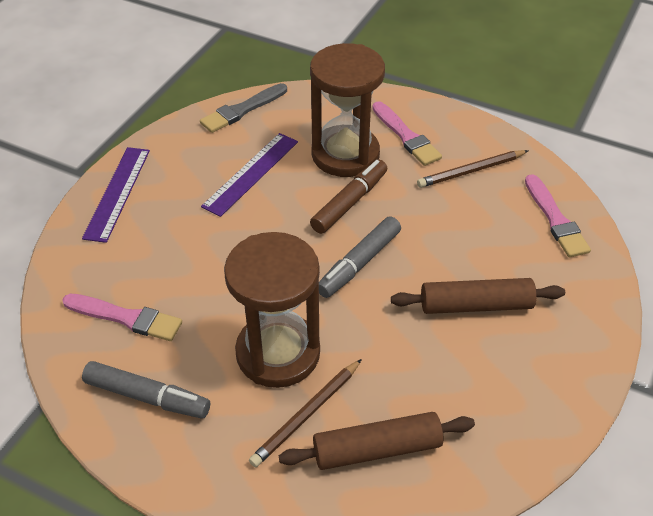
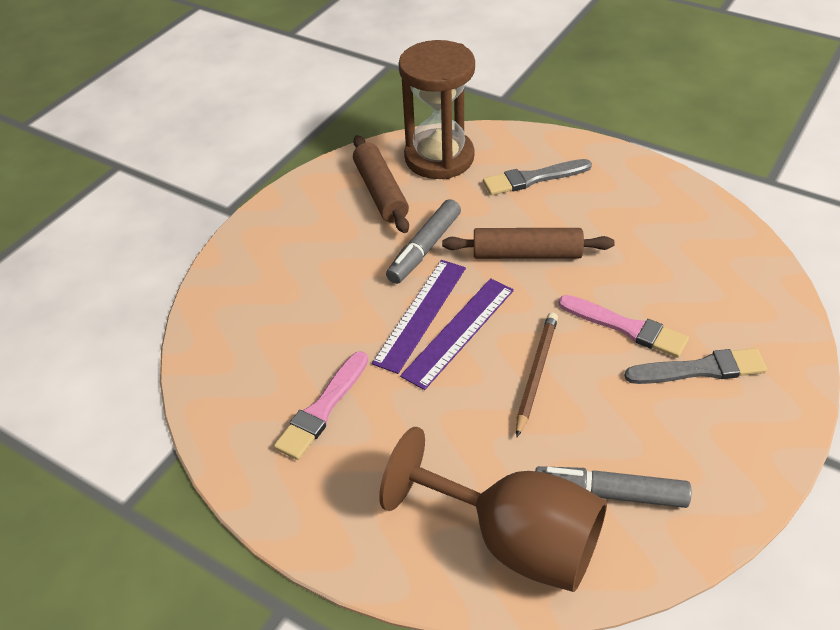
brown goblet: none = 0 -> [379,427,607,592] = 1
brown hourglass: [224,232,320,388] [310,43,385,177] = 2 -> [398,40,475,179] = 1
brown marker: [310,160,387,234] = 1 -> none = 0
brown pencil: [249,359,362,467] [417,150,529,188] = 2 -> [516,312,558,437] = 1
grey brush: [200,83,287,133] = 1 -> [483,159,592,195] [624,348,767,384] = 2
pink brush: [62,294,182,341] [372,101,442,166] [525,174,591,257] = 3 -> [274,351,368,460] [559,295,689,358] = 2

